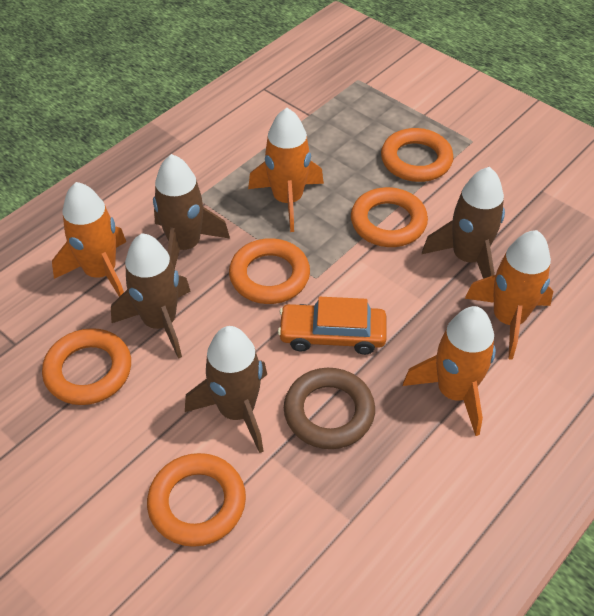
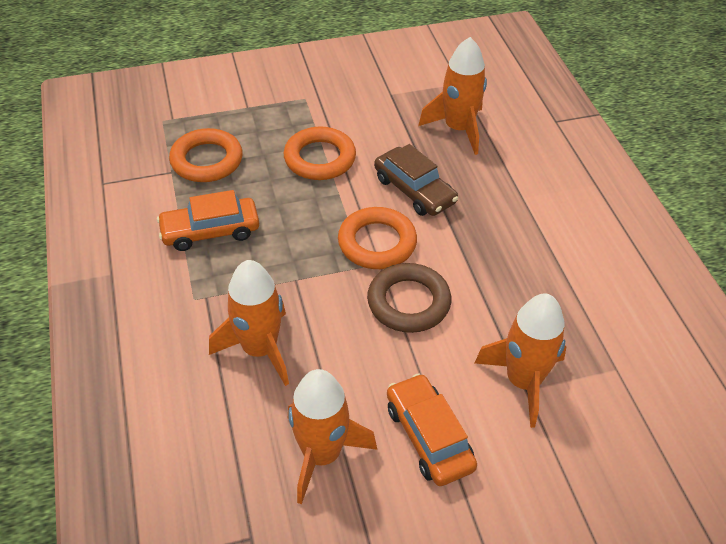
brown car: none = 0 -> [374,144,458,216] = 1
brown rocket: [111,233,190,359] [153,154,230,269] [185,326,267,453] [422,167,505,279] = 4 -> none = 0
orange car: [278,297,387,355] = 1 -> [157,190,259,251] [387,373,477,486] = 2
orange ring: [42,328,131,405] [147,453,246,547] [229,238,310,304] [351,187,428,247] [381,128,454,182] = 5 -> [169,128,243,182] [284,126,356,180] [338,207,417,269] = 3

